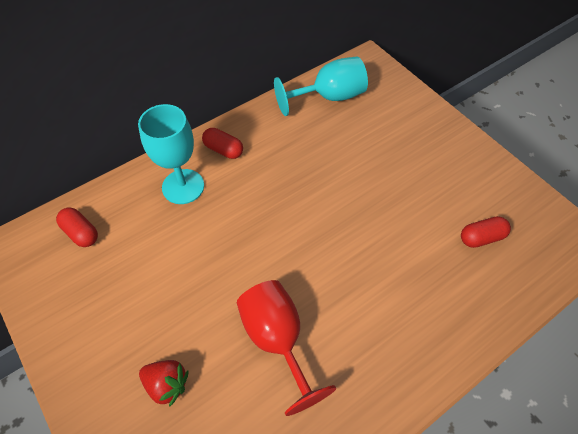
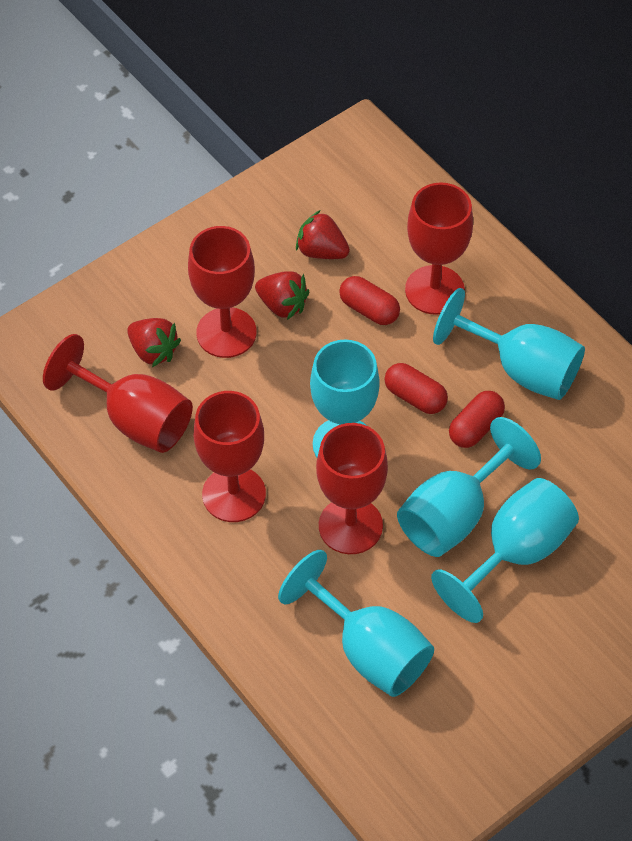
red goblet: [237,280,336,416] = 1 -> [43,334,193,453] [188,226,257,358] [194,391,266,522] [316,423,388,554] [405,182,473,315] = 5
red strawberry: [139,360,189,407] = 1 -> [127,318,181,367] [255,271,309,320] [296,210,350,259] = 3
turquoise goblet: [138,104,204,204] [274,56,368,116] = 2 -> [278,550,434,697] [310,340,380,457] [397,417,541,557] [431,478,579,623] [433,288,585,400] = 5

